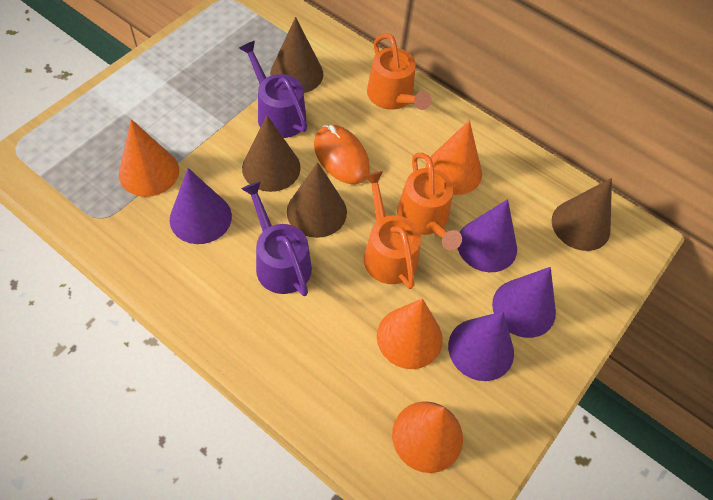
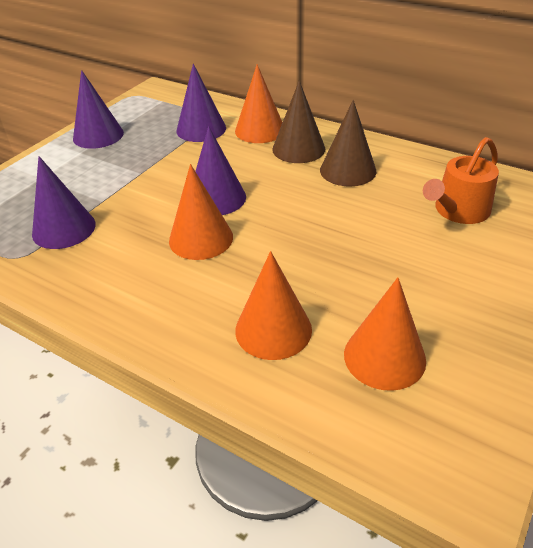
brown cone: [242,115,301,192] [270,17,323,93] [287,162,347,238] [552,178,612,251] = 4 -> [272,81,325,163] [320,100,376,187] = 2
orange mouse: [314,125,370,185] = 1 -> none = 0
orange watering can: [363,171,421,289] [367,33,431,110] [397,153,462,250] = 3 -> [423,137,499,224] = 1
purple watering can: [239,41,307,138] [241,181,312,296] = 2 -> none = 0

